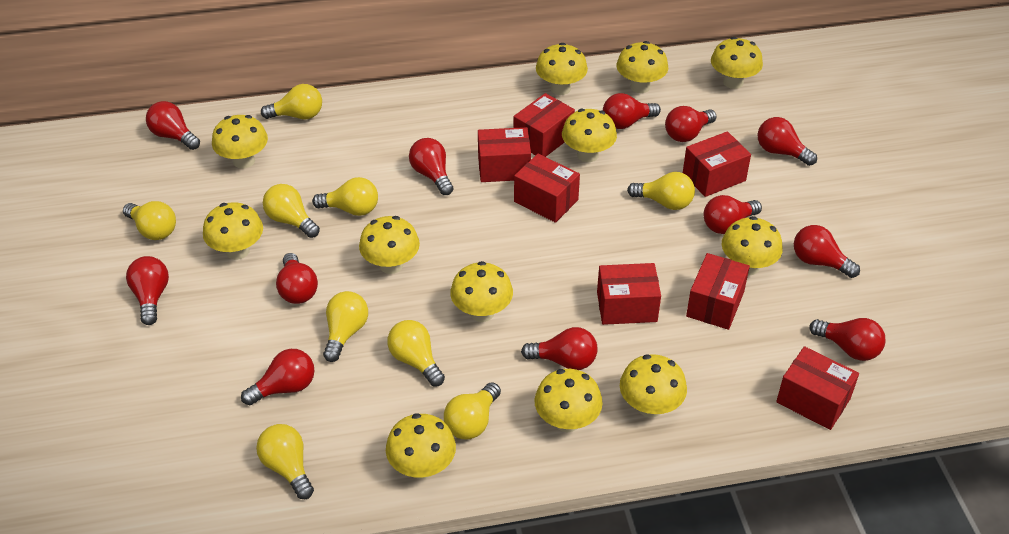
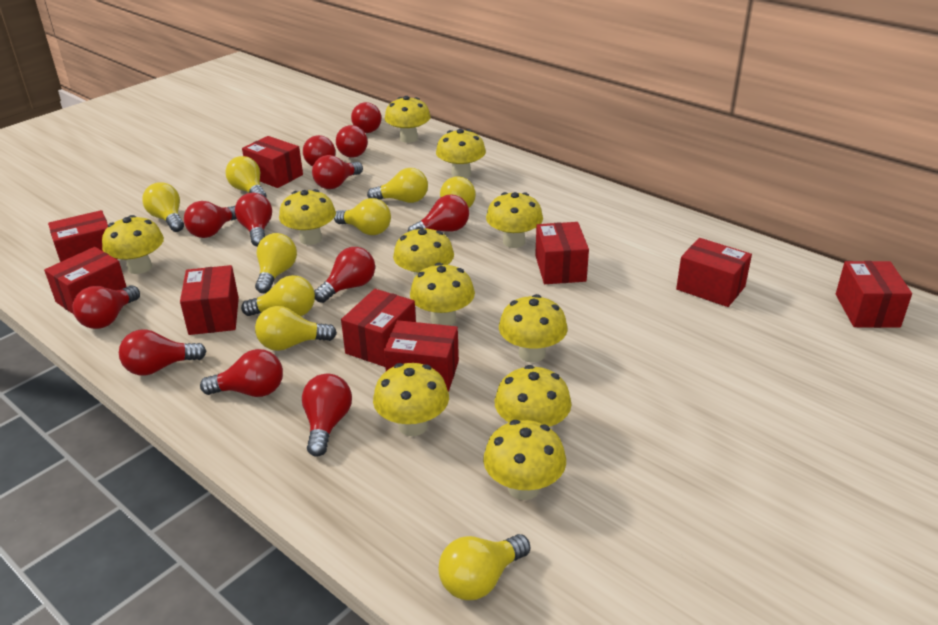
red box: [478,127,531,182] [513,93,575,157] [514,154,580,223] [597,263,661,325] [683,131,751,197] [686,253,750,330] [776,346,859,430] = 7 -> [44,247,127,314] [48,210,117,262] [180,265,239,335] [242,136,303,188] [341,289,416,367] [384,320,459,392] [535,222,589,284] [676,238,752,307] [836,261,912,328] = 9
yellow mushroom: [203,202,263,260] [212,115,268,169] [359,216,420,274] [386,413,456,479] [450,261,513,322] [534,369,603,432] [536,43,588,95] [562,109,617,162] [616,41,668,93] [620,354,687,418] [711,37,763,89] [722,216,783,275] = 12 -> [102,215,164,274] [279,189,336,245] [373,363,449,436] [385,96,431,143] [393,227,454,280] [410,263,475,326] [436,129,486,178] [483,420,566,500] [486,192,543,248] [495,365,572,427] [499,294,568,363] = 11

